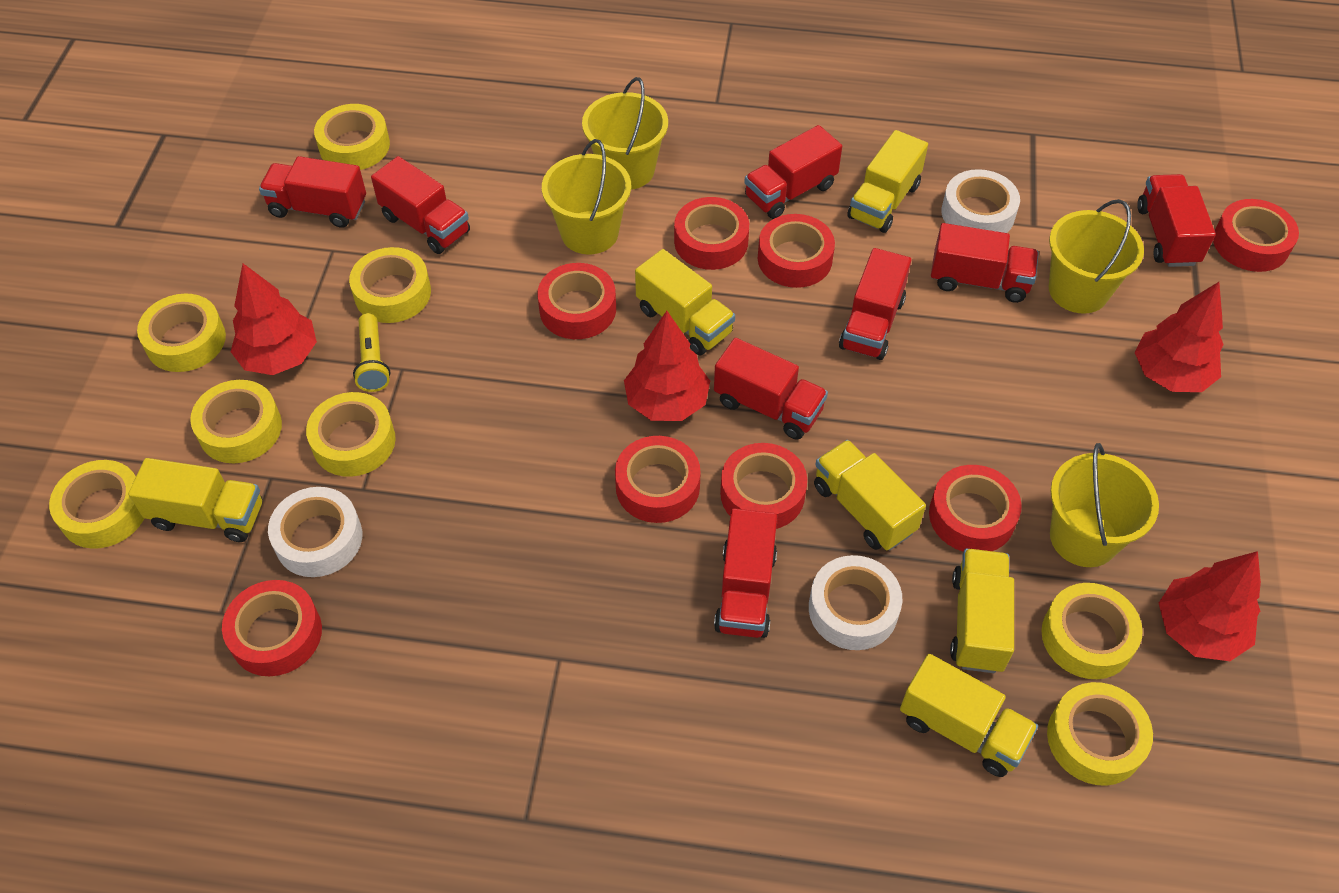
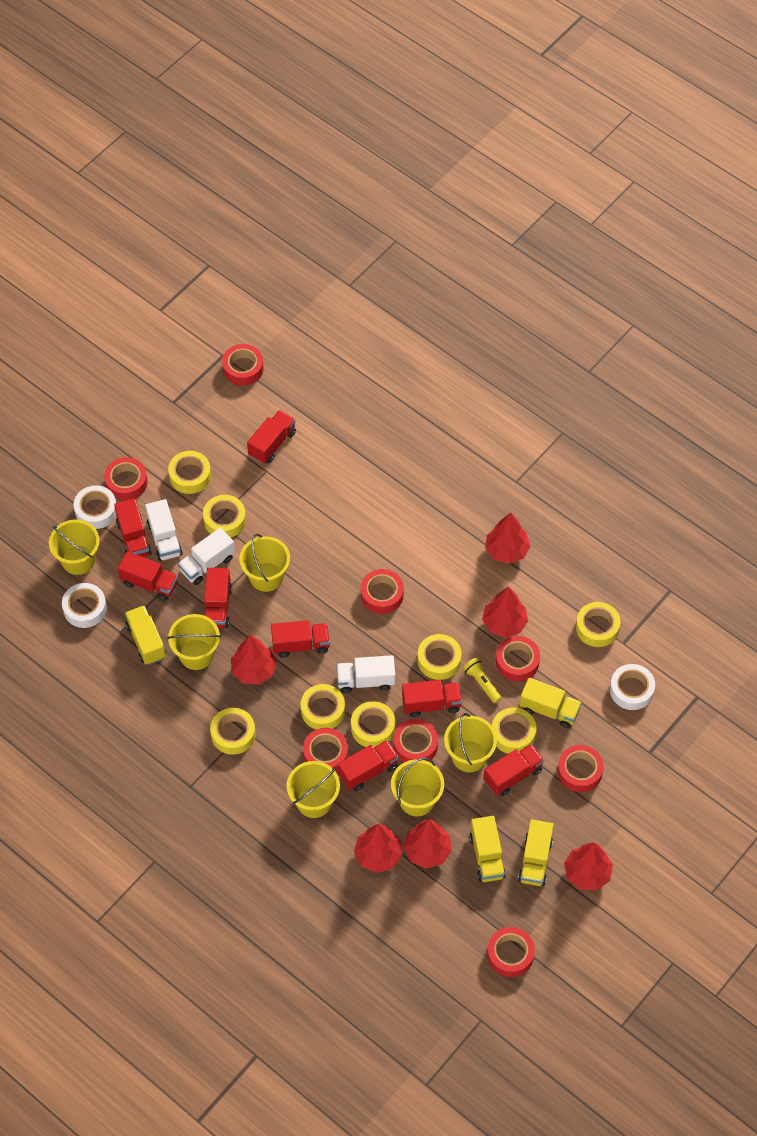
red tree: [231,263,317,375] [624,311,710,421] [1134,282,1224,392] [1159,551,1261,661] = 4 -> [231,635,277,685] [354,824,402,873] [403,820,452,869] [482,587,528,637] [485,512,530,564] [564,842,613,890] = 6
white truck: none = 0 -> [145,499,183,561] [178,528,235,585] [336,655,395,693] = 3
yellow bucket: [542,139,631,254] [582,77,668,190] [1049,199,1144,314] [1050,443,1159,567] = 4 -> [49,520,100,575] [167,614,221,670] [239,534,290,592] [286,761,340,818] [391,758,444,816] [444,713,497,772] = 6
yellow truck: [128,458,262,542] [635,249,735,355] [814,440,926,550] [847,130,928,233] [900,654,1038,777] [950,548,1014,673] = 6 -> [125,605,166,665] [469,816,506,882] [518,819,554,886] [520,678,582,728] = 4

